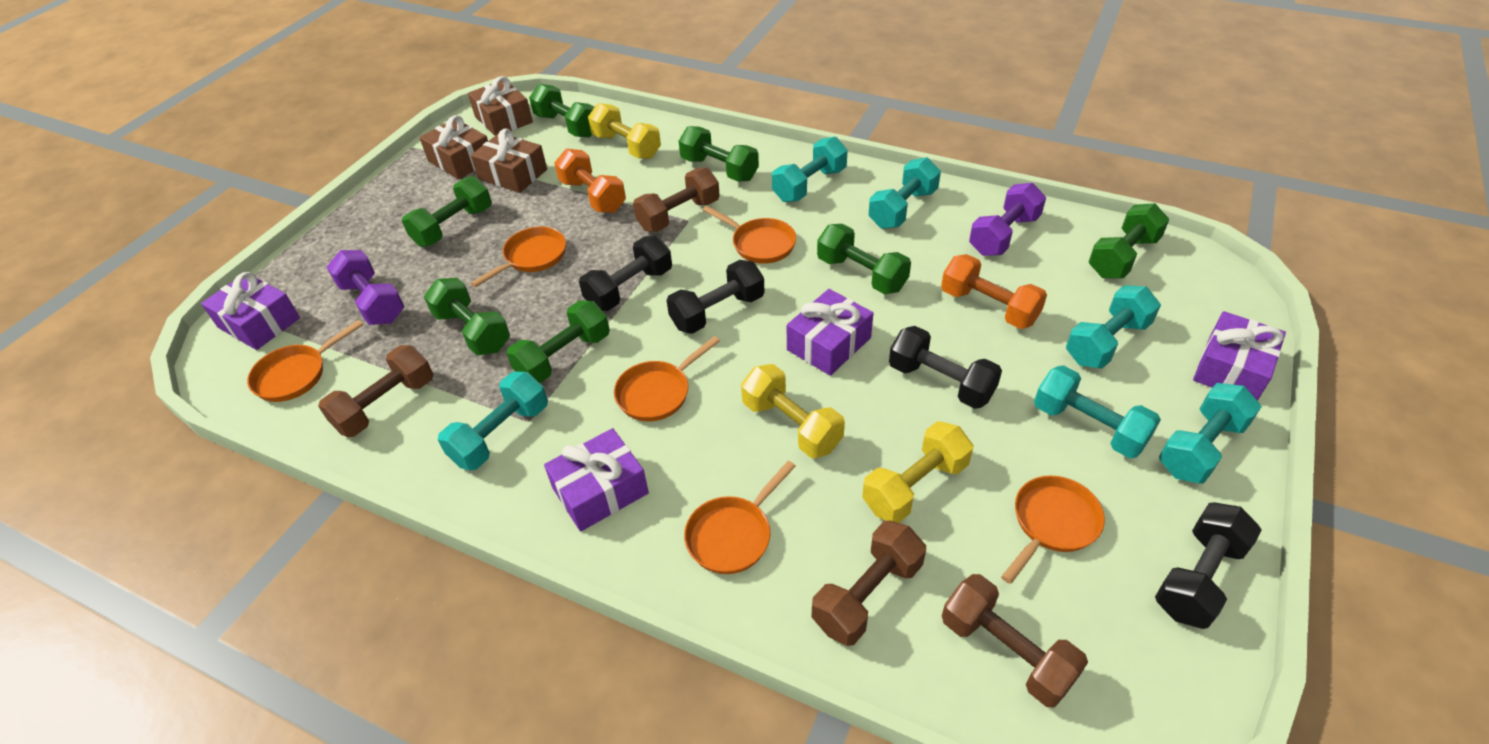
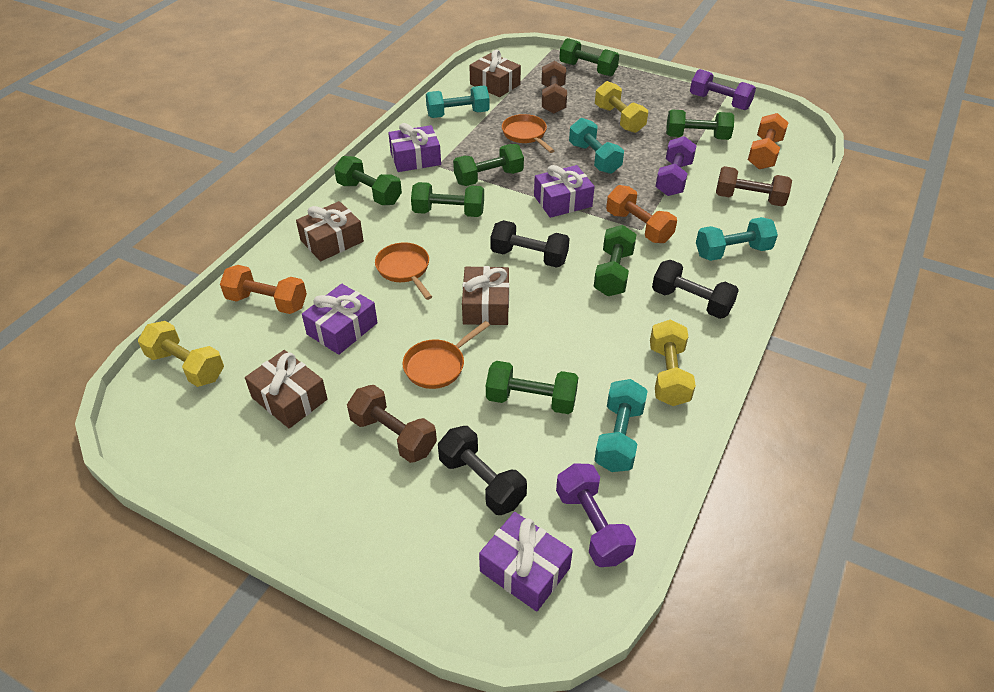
black dumbbell: [579,236,672,311] [667,260,765,334] [889,326,1002,409] [1155,502,1262,629] = 4 -> [438,426,527,515] [490,220,570,268] [652,260,739,319] = 3
brown dumbbell: [318,345,434,437] [633,167,720,232] [812,521,926,646] [942,574,1088,708] = 4 -> [347,385,437,463] [542,61,567,114] [716,166,792,207] = 3
brown gift: [419,115,488,180] [468,76,533,136] [471,128,547,193] = 3 -> [245,350,328,428] [296,201,364,261] [462,266,509,325] [469,49,521,97] = 4
orange dumbbell: [554,149,626,213] [941,254,1047,329] = 2 -> [220,265,307,314] [606,185,677,243] [748,113,789,169] = 3
orange pan: [247,320,363,402] [471,227,566,287] [614,336,720,421] [684,461,796,574] [703,206,796,264] [1001,475,1105,584] = 6 -> [375,242,432,300] [403,321,490,389] [502,114,555,153] = 3
purple dumbbell: [327,250,404,325] [969,183,1046,256] = 2 -> [556,464,636,567] [655,136,697,196] [690,69,756,110] = 3
turquoise dumbbell: [438,372,548,470] [772,136,848,202] [868,157,941,229] [1034,365,1161,458] [1066,285,1161,369] [1159,383,1261,484] = 6 -> [426,86,489,118] [569,118,624,174] [594,379,648,472] [696,217,778,261] = 4

